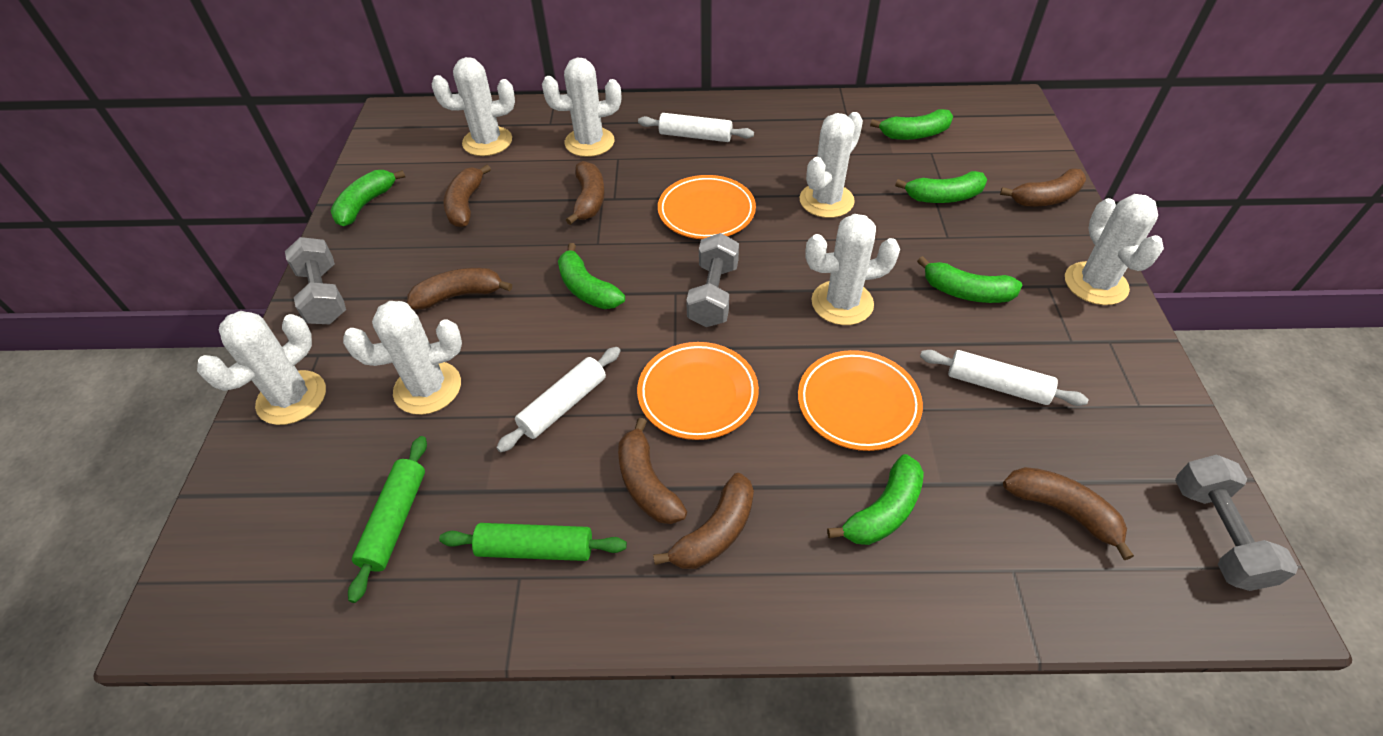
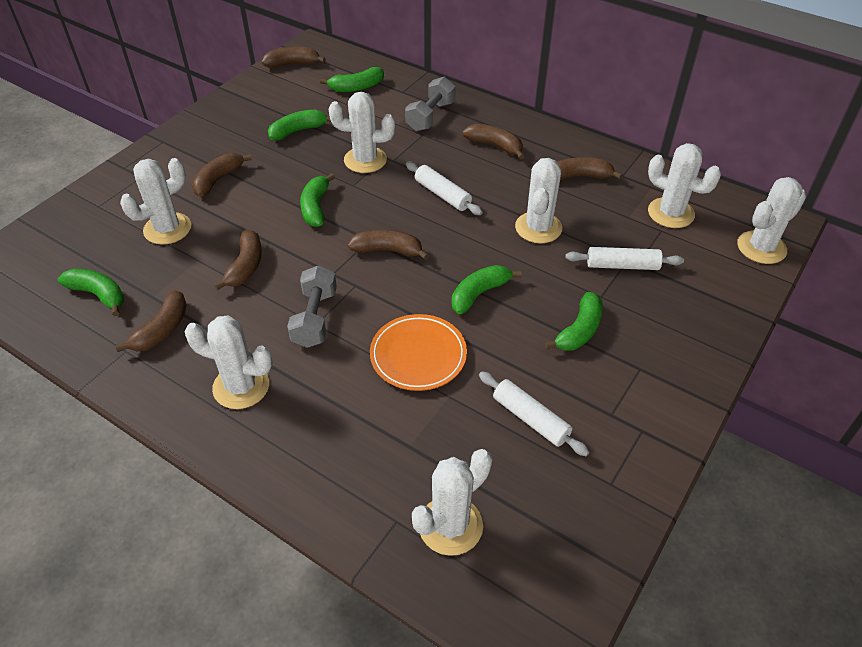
green rolling pin: [348,436,427,603] [439,523,627,561] = 2 -> none = 0
grey dumbbell: [285,237,346,324] [686,233,739,327] [1175,454,1298,591] = 3 -> [287,265,337,348] [405,77,456,131] = 2
orange plate: [637,342,759,440] [658,175,756,239] [798,350,923,451] = 3 -> [370,314,467,391] = 1

